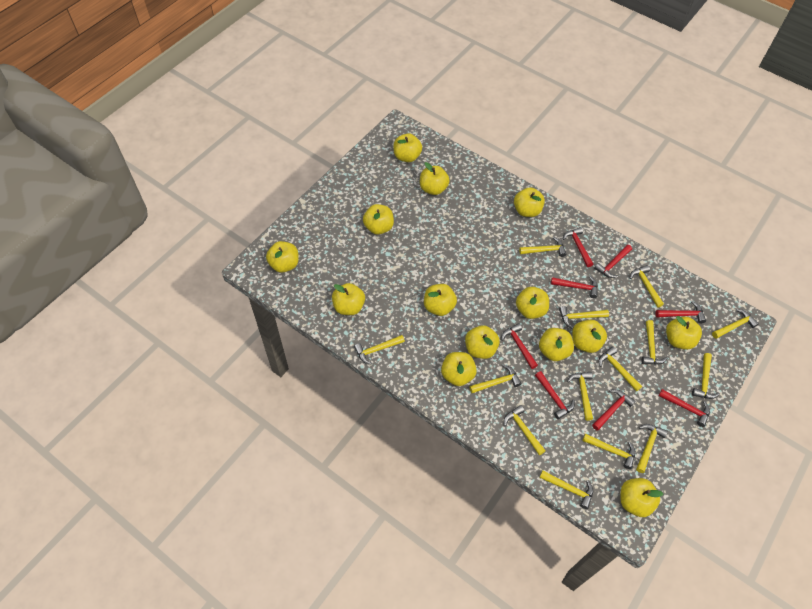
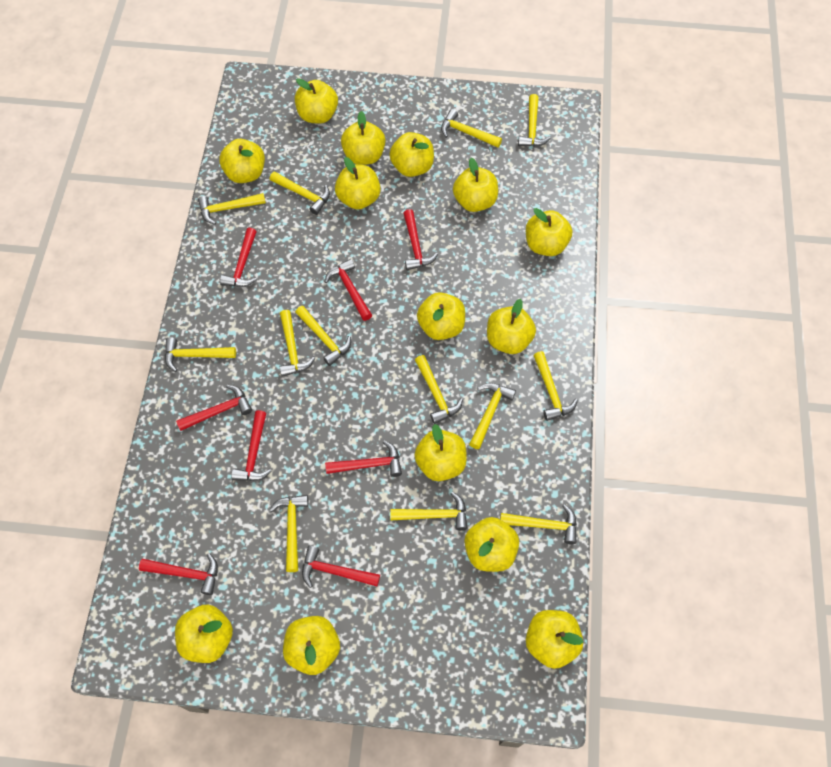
yellow hammer: [354,335,405,365] [469,365,522,393] [504,405,546,455] [519,237,566,257] [539,471,593,509] [559,306,609,329] [567,372,593,421] [582,434,635,469] [599,346,642,392] [630,265,664,308] [636,424,668,473] [641,320,667,365] [692,353,720,399] [712,309,759,339] = 14 -> [165,337,236,372] [198,193,266,225] [269,495,308,572] [270,171,330,215] [280,310,315,377] [295,306,351,366] [390,492,467,531] [415,355,463,424] [441,109,502,148] [469,383,516,449] [500,504,577,544] [518,94,551,147] [533,351,578,421] = 13

